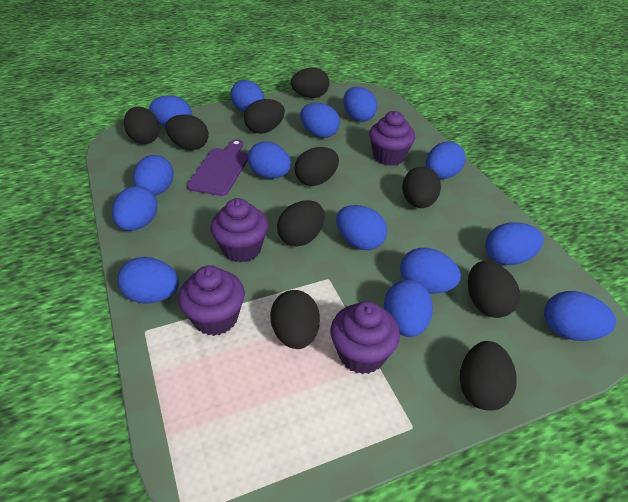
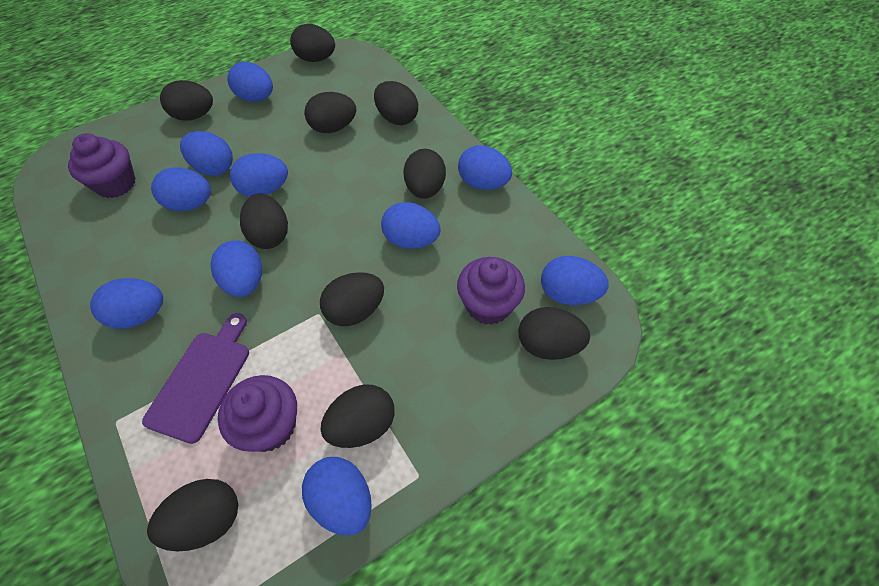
blue egg: [112,186,158,231] [117,257,179,304] [133,155,174,196] [149,95,192,127] [230,80,264,112] [248,141,291,179] [300,103,340,138] [336,205,387,250] [343,87,377,122] [384,280,433,337] [400,248,461,294] [426,141,465,179] [486,222,544,265] [544,291,616,341] = 14 -> [90,278,163,329] [151,168,211,211] [180,131,233,176] [210,240,262,297] [227,62,273,102] [230,153,288,197] [302,457,372,536] [381,202,441,249] [458,145,512,190] [541,256,609,305] = 10
purple cupcake: [178,265,245,336] [211,198,268,262] [330,301,400,374] [369,111,415,166] = 4 -> [68,133,136,198] [218,375,297,452] [457,257,525,325] = 3

